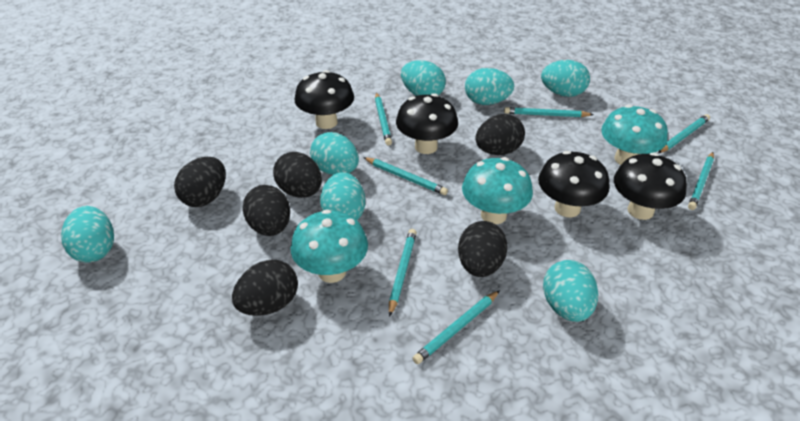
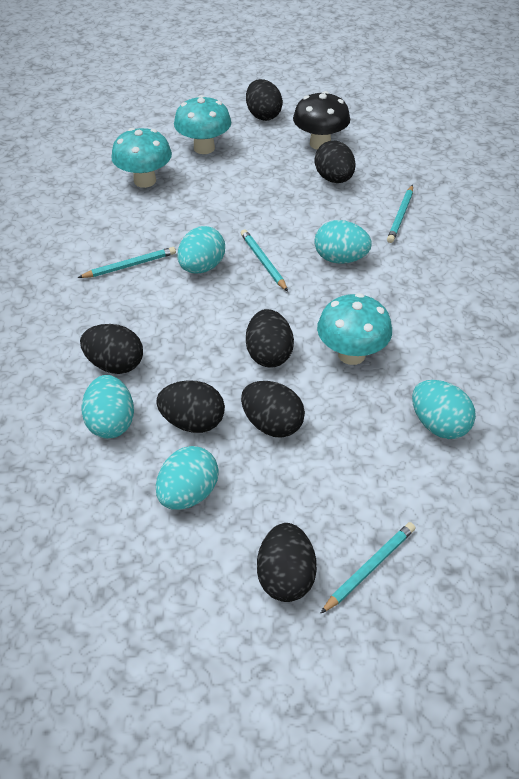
black egg: [174,157,226,207] [232,260,298,316] [243,185,290,236] [273,152,322,198] [458,221,508,277] [476,114,525,155] = 6 -> [80,324,143,374] [156,380,225,433] [241,381,305,438] [246,79,283,121] [246,309,294,368] [257,523,317,602] [315,140,355,183] = 7
black mushroom: [295,70,354,129] [396,93,458,154] [538,151,609,217] [614,152,687,220] = 4 -> [293,91,350,150] = 1
turquoise egg: [61,206,114,263] [310,132,359,175] [320,172,365,220] [401,60,446,96] [465,68,514,105] [541,60,590,97] [543,260,598,322] = 7 -> [81,375,134,439] [156,446,219,510] [177,226,225,273] [314,220,372,264] [412,380,476,439] = 5
turquoise pencil: [363,157,448,195] [375,92,392,146] [389,229,417,317] [412,290,500,364] [504,107,594,117] [658,114,710,153] [688,152,714,210] = 7 -> [78,247,176,278] [241,229,288,291] [320,522,415,614] [387,185,413,243] = 4

